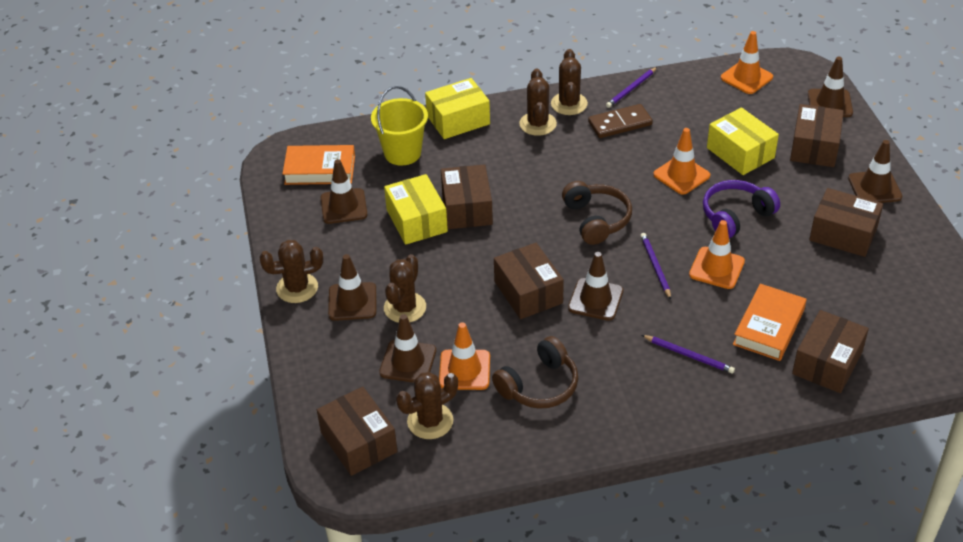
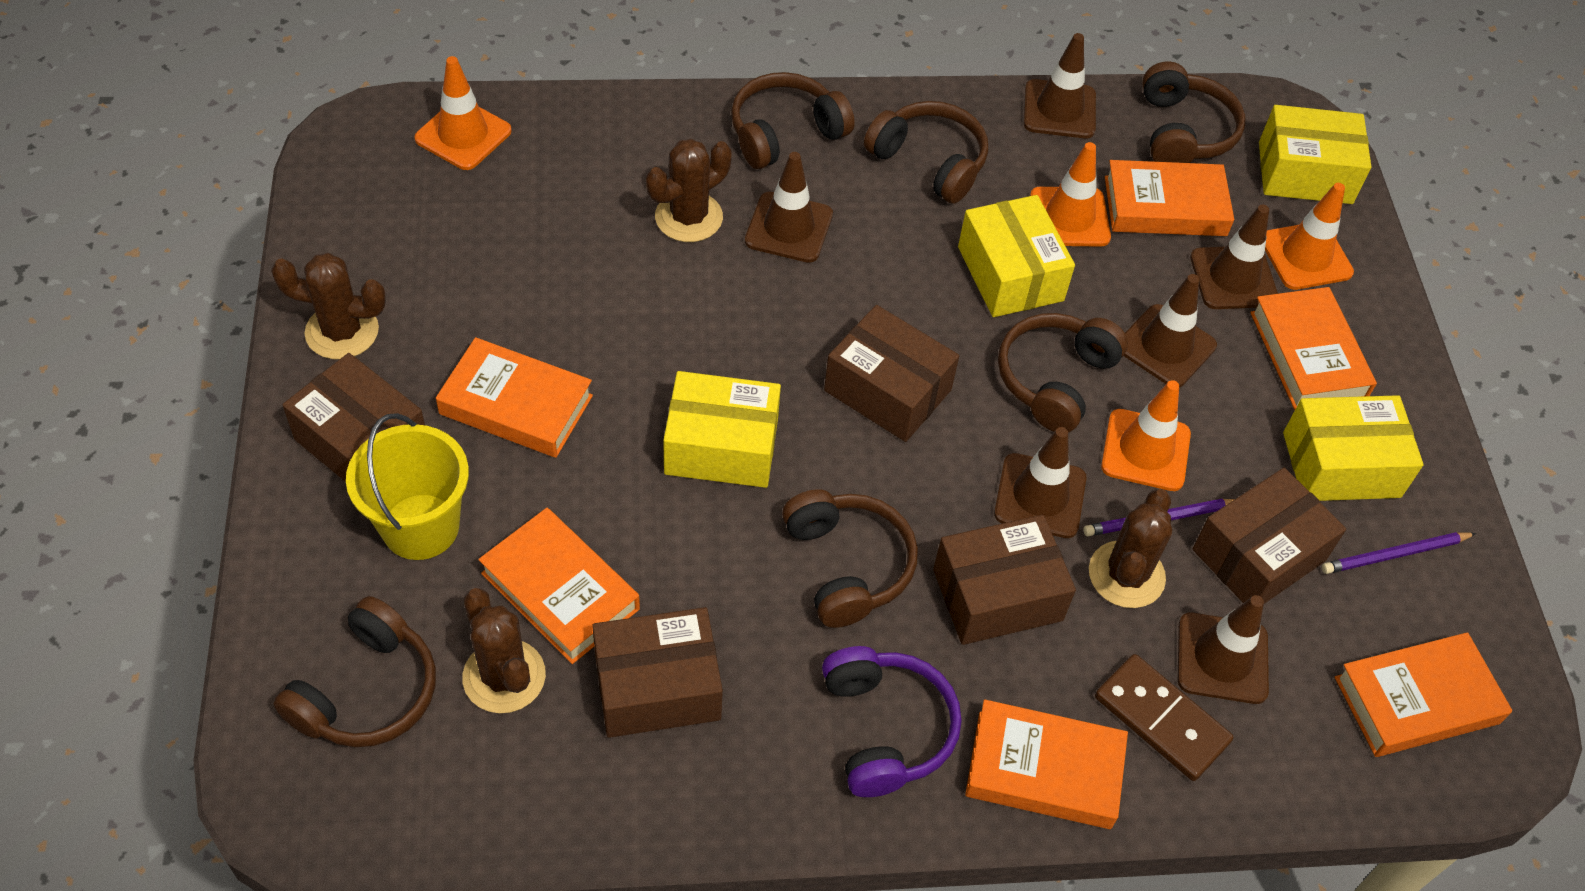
brown box: [317,387,398,476] [441,164,493,229] [494,243,564,319] [790,104,844,167] [792,310,869,393] [809,188,883,257] = 6 -> [283,353,425,482] [592,607,723,738] [824,305,959,442] [933,515,1076,645] [1192,468,1346,604] = 5
brown cactus: [259,240,323,303] [384,254,426,323] [396,372,458,439] [519,69,557,136] [551,49,588,115] = 5 -> [271,253,386,359] [462,588,546,713] [646,138,732,242] [1089,489,1172,608] = 4
brown headphones: [492,336,578,409] [562,181,632,245] = 2 -> [273,596,436,747] [731,72,855,169] [782,489,918,628] [864,101,988,204] [998,313,1128,433] [1142,61,1245,163] = 6
orange book: [282,145,355,185] [733,284,807,361] = 2 -> [436,337,593,458] [478,508,640,664] [965,699,1128,829] [1105,160,1234,236] [1250,287,1377,410] [1335,632,1512,757] = 6
purple pencil: [606,67,657,108] [640,233,671,299] [642,335,735,374] = 3 -> [1083,499,1235,536] [1322,532,1476,574] = 2
yellow box: [384,174,448,245] [425,78,490,139] [707,107,779,175] = 3 -> [663,371,781,488] [958,195,1075,317] [1259,105,1371,204] [1283,395,1424,501] = 4

